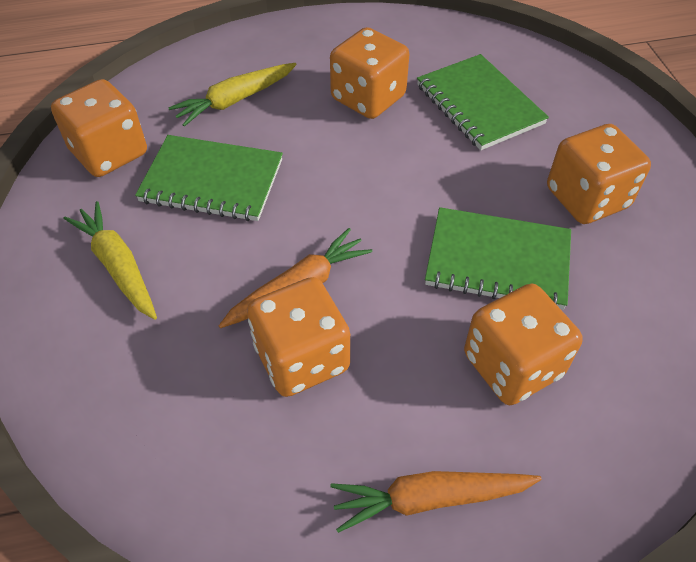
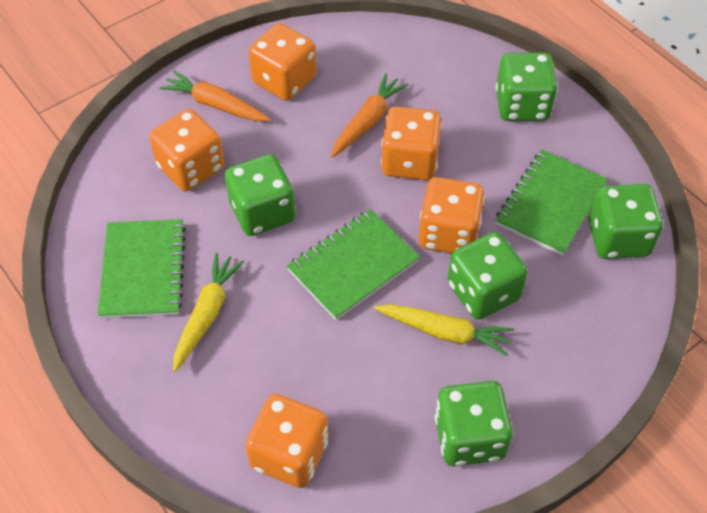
green dice: none = 0 -> [225,154,296,236] [435,381,513,466] [448,232,528,320] [496,53,558,121] [589,184,663,259] = 5

